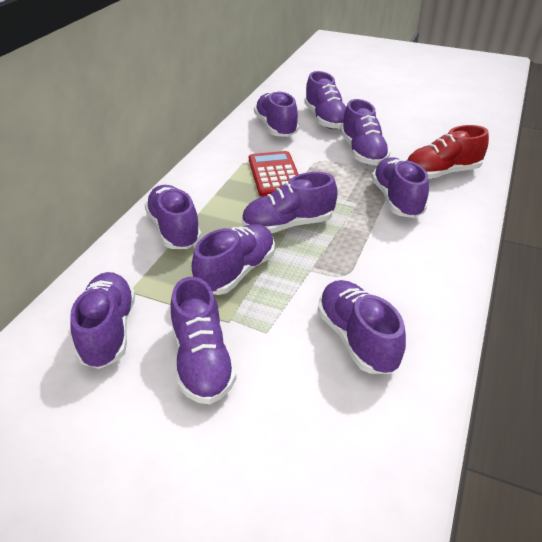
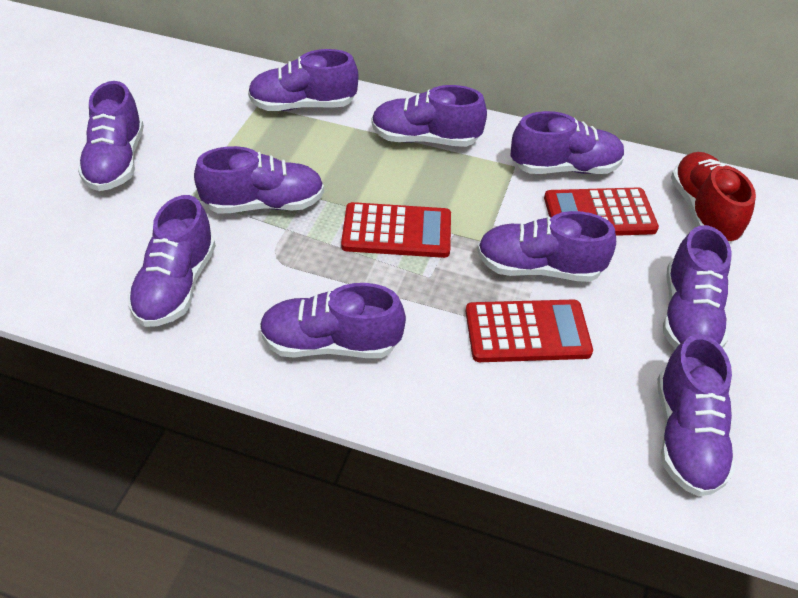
red calculator: [249,151,299,197] = 1 -> [341,202,451,258] [466,300,593,362] [544,187,659,236] = 3

